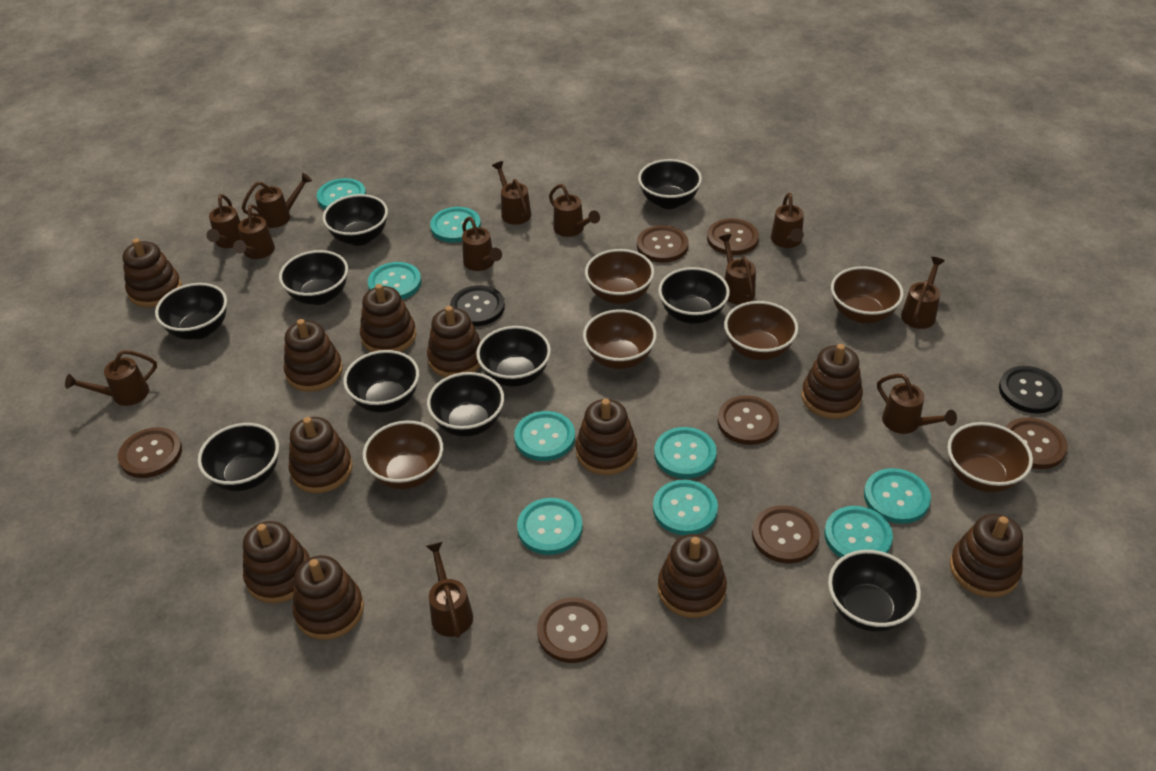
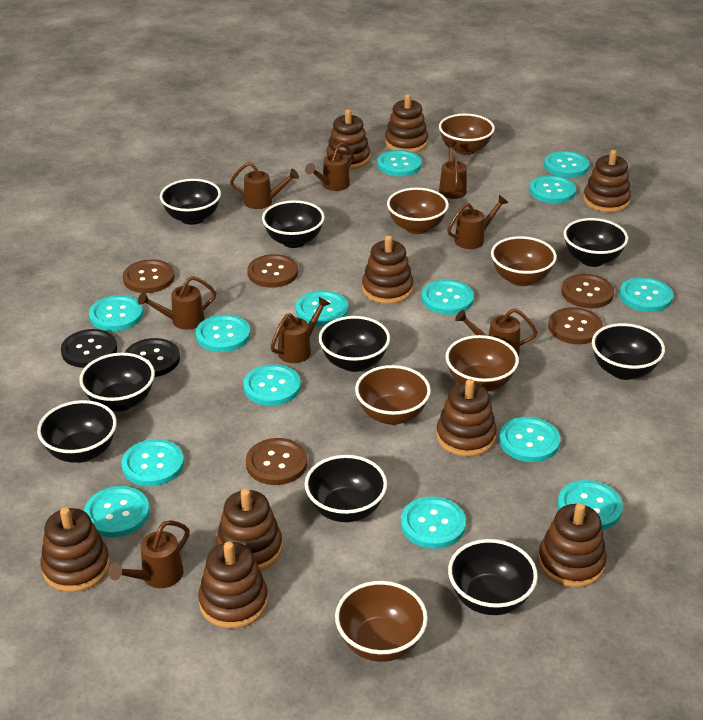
black bowl: [155,283,227,339] [198,423,279,491] [279,250,348,305] [323,194,388,246] [343,350,419,412] [427,372,504,437] [476,326,551,387] [638,159,702,209] [658,267,730,324] [828,550,921,632] = 10 -> [37,400,117,463] [79,353,155,411] [160,179,221,225] [262,200,325,248] [305,455,387,522] [319,316,390,372] [448,539,538,615] [564,218,628,267] [592,323,665,380] = 9
brown button: [118,427,182,478] [537,597,608,663] [637,225,689,263] [707,218,759,255] [718,395,779,445] [752,505,820,563] [1006,418,1068,469] = 7 -> [123,259,174,293] [246,438,307,485] [247,254,298,288] [548,307,603,344] [561,274,614,308] = 5
brown stacking toy: [122,238,182,307] [243,521,310,603] [284,319,343,392] [288,417,353,493] [293,556,364,640] [360,284,416,352] [427,306,481,377] [576,399,637,475] [658,534,727,618] [802,344,863,419] [950,514,1023,598] = 11 -> [40,507,110,592] [198,542,268,629] [216,489,283,571] [326,109,370,169] [362,235,413,304] [385,94,428,153] [436,379,497,457] [538,503,607,588] [583,150,631,213] = 9
brown watering can: [65,350,157,406] [207,194,241,248] [233,205,275,259] [242,173,312,228] [426,542,473,638] [462,217,502,271] [492,161,531,225] [549,184,600,237] [719,234,756,305] [771,193,804,248] [877,374,957,434] [901,257,945,329] = 12 -> [108,520,190,588] [138,276,216,330] [230,162,299,209] [270,297,330,363] [305,142,354,191] [439,141,467,199] [447,195,508,249] [455,309,537,355] = 8
turquoise button: [317,178,366,209] [368,262,421,300] [430,207,481,242] [514,411,575,461] [517,498,583,555] [653,480,718,535] [654,427,717,479] [824,506,893,558] [864,468,931,524] = 9 -> [84,486,150,537] [89,295,143,331] [121,439,184,486] [196,314,250,352] [243,364,301,406] [296,290,349,326] [377,150,422,176] [401,496,466,549] [422,280,474,315] [499,417,560,462] [529,175,576,203] [544,151,589,178] [557,480,623,530] [620,277,673,312] = 14

